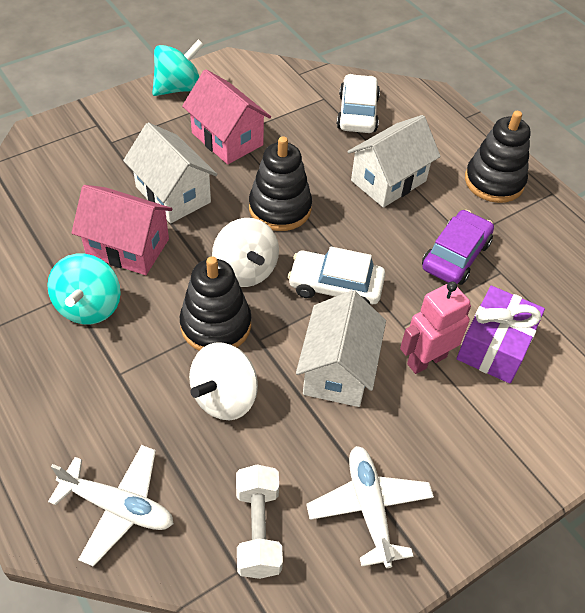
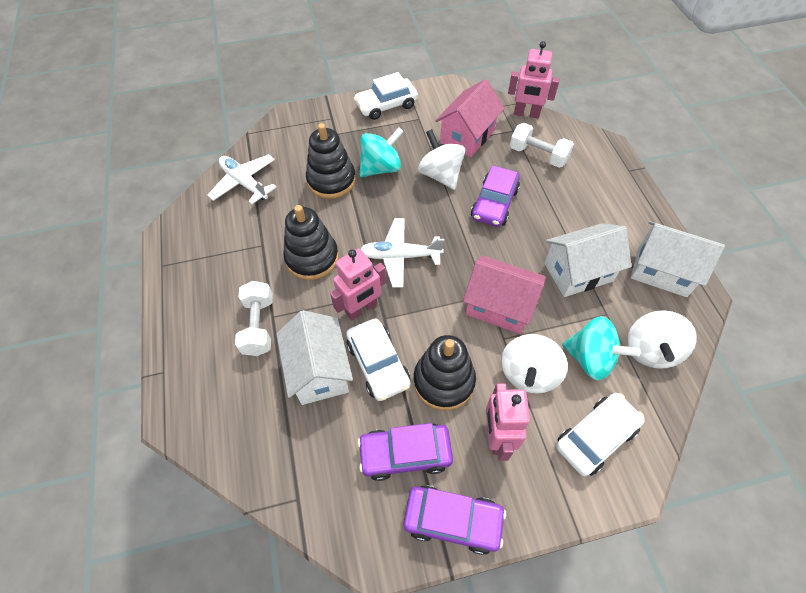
pink robot: [400,281,471,374] = 1 -> [330,249,386,321] [486,383,530,461] [508,41,560,118] = 3
purple car: [422,210,494,285] = 1 -> [357,423,453,481] [403,485,506,555] [471,165,520,227] = 3
purple gift: [457,286,545,383] = 1 -> none = 0
white car: [288,247,385,304] [337,74,380,133] = 2 -> [346,318,411,401] [354,72,418,120] [556,393,644,476] = 3
white dumbbell: [236,464,283,579] = 1 -> [235,281,273,356] [510,123,574,168] = 2
white spinning top: [189,342,258,420] [212,218,279,287] = 2 -> [418,129,465,190] [501,334,568,393] [627,310,697,369] = 3

